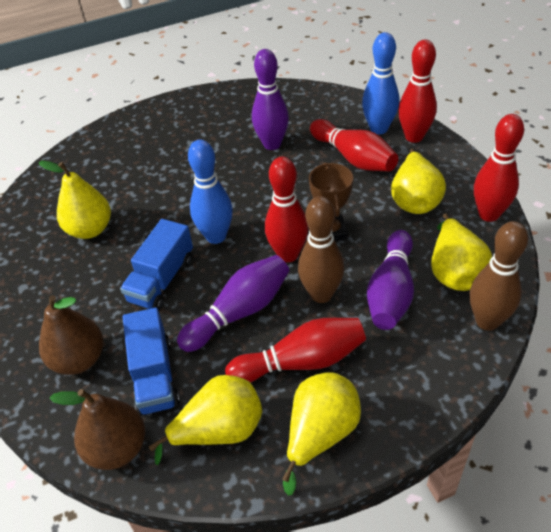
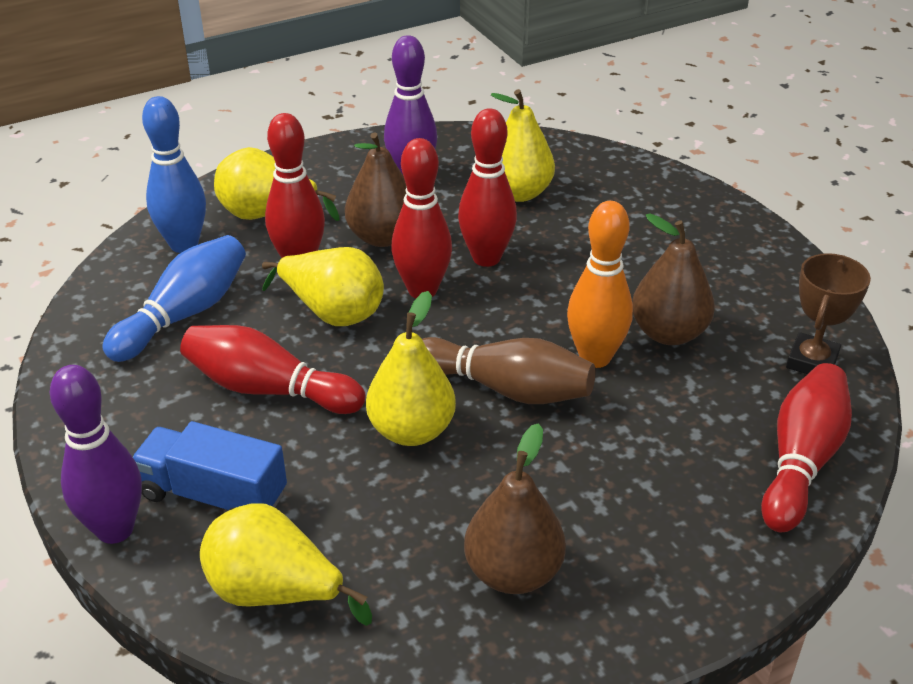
blue truck: [120,219,193,311] [123,308,180,416] = 2 -> [133,421,287,511] = 1
brown bowling pin: [298,196,344,303] [470,221,528,331] = 2 -> [422,337,595,404] = 1
brown pear: [39,295,104,375] [49,389,145,470] = 2 -> [345,132,407,247] [464,423,566,594] [632,213,715,345] = 3
orange bowling pin: none = 0 -> [567,201,633,368] = 1
purple bowling pin: [177,255,289,352] [252,49,289,150] [367,230,414,330] = 3 -> [50,365,142,544] [384,35,437,174] = 2

